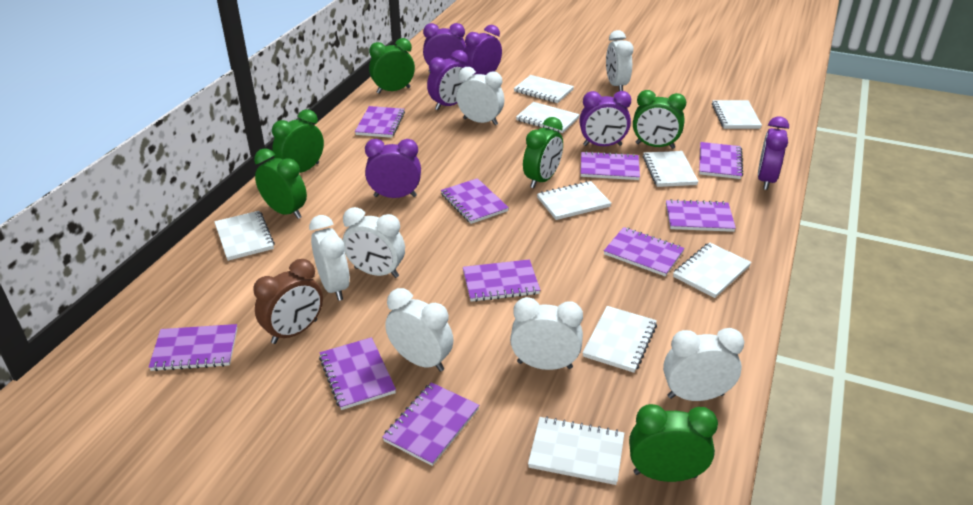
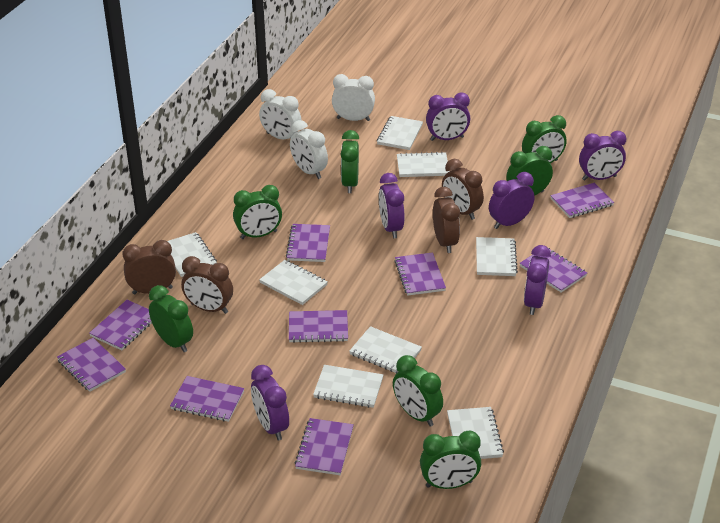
brown clock: [253,259,323,344] = 1 -> [122,240,176,294] [181,256,233,314] [433,187,460,253] [442,159,484,220] = 4
green clock: [254,148,307,219] [272,109,324,173] [369,38,415,94] [523,117,563,188] [629,404,718,482] [633,90,686,149] = 6 -> [149,285,193,352] [233,185,282,239] [341,130,359,193] [393,355,443,426] [420,430,481,489] [506,146,553,196] [522,115,567,163] = 7
purple notebook: [149,324,237,371] [319,337,396,410] [355,106,405,138] [382,382,479,466] [441,178,509,224] [463,259,540,302] [581,151,640,180] [604,227,685,277] [666,199,736,232] [699,142,743,179] = 10 -> [57,338,126,392] [89,300,152,351] [170,376,245,422] [286,224,330,262] [289,310,348,343] [295,418,354,475] [394,252,446,296] [520,248,587,293] [550,183,614,218] = 9
white clock: [309,215,350,301] [342,207,405,278] [385,288,454,372] [457,67,504,125] [510,297,583,370] [606,30,633,91] [663,328,744,401] = 7 -> [259,89,302,139] [290,120,328,179] [332,74,375,121] = 3
white notebook: [214,211,275,261] [514,75,574,103] [516,102,580,133] [528,416,624,485] [537,181,611,220] [582,306,657,373] [643,151,699,187] [673,242,751,298] [712,100,762,129] = 9 -> [167,232,217,277] [259,260,327,305] [313,365,383,408] [349,326,422,374] [377,116,423,150] [397,152,450,177] [447,407,504,459] [476,237,518,276] = 8

